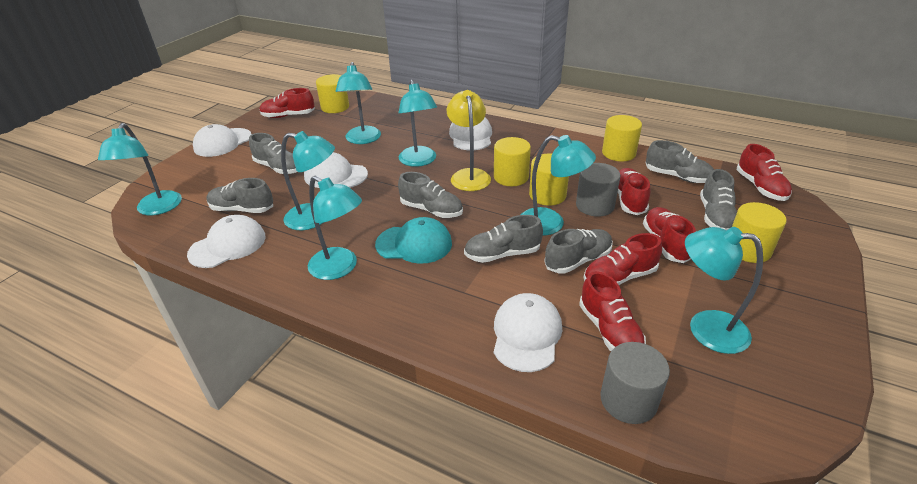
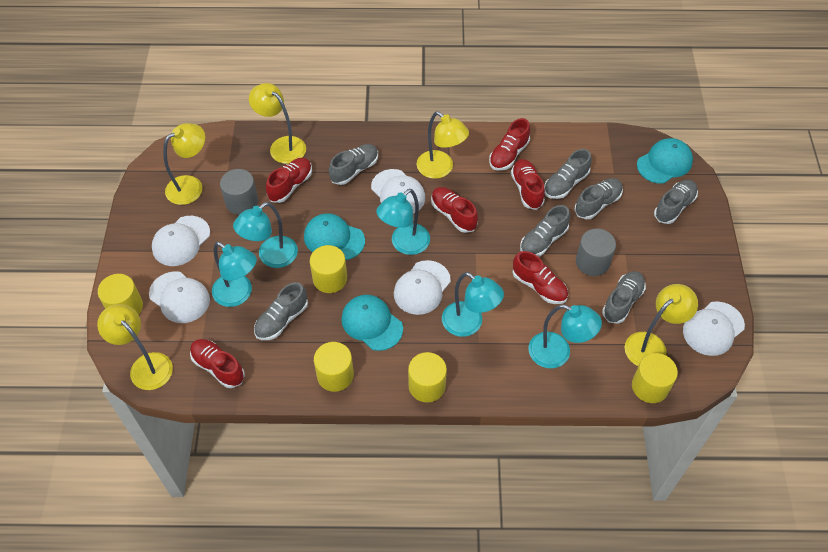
turquoise cap: [375,217,452,264] = 1 -> [304,213,365,260] [341,295,403,351] [637,138,693,184] = 3
turquoise lamp: [98,123,182,215] [281,131,335,230] [308,175,362,280] [336,62,381,144] [399,80,437,167] [521,135,596,235] [685,227,763,354] = 7 -> [212,242,257,307] [233,202,298,268] [376,189,430,255] [442,272,504,337] [528,305,602,368] = 5
yellow lamp: [447,90,491,191] = 1 -> [97,304,173,390] [163,123,205,205] [249,83,306,164] [417,111,469,179] [625,284,698,366] = 5

